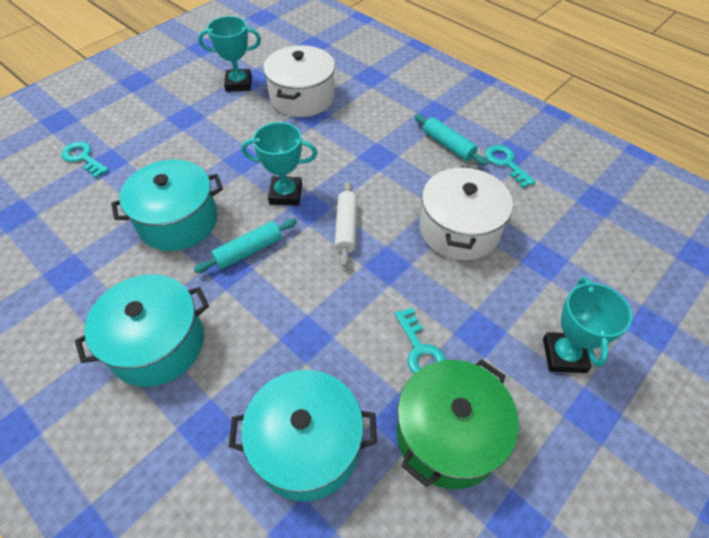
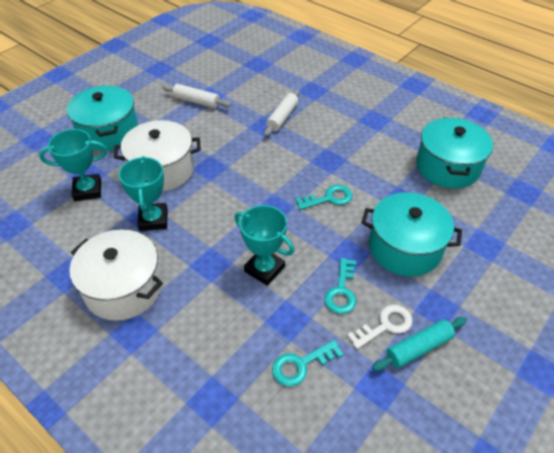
green pot: [397,359,519,489] = 1 -> none = 0
turquoise rolling pin: [194,219,297,273] [414,114,488,166] = 2 -> [372,317,467,371] = 1
white key: none = 0 -> [347,305,413,349] = 1
white rolling pin: [335,181,357,267] = 1 -> [162,84,231,108] [264,89,300,136] = 2

